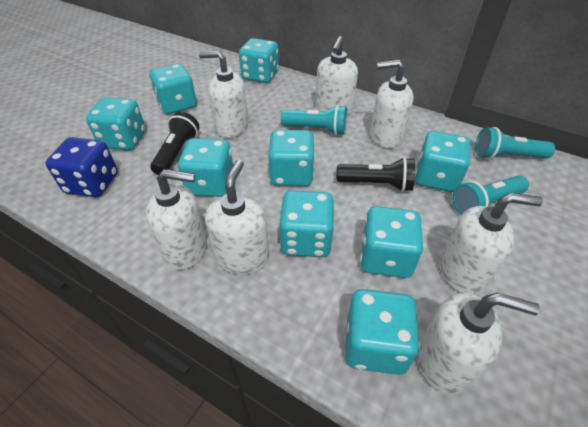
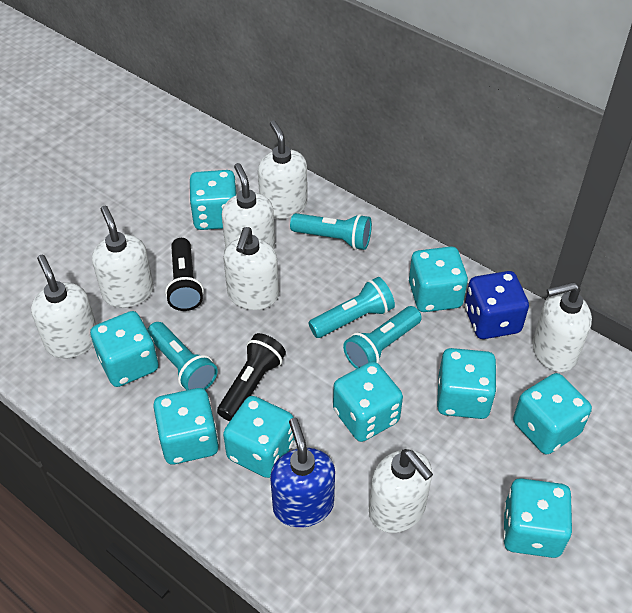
blue soap dispenser: none = 0 -> [270,418,335,528] = 1
turquoise flashlight: [281,105,347,135] [452,176,529,215] [475,127,555,159] = 3 -> [147,322,218,390] [290,213,372,250] [309,277,395,338] [343,306,422,369] = 4

